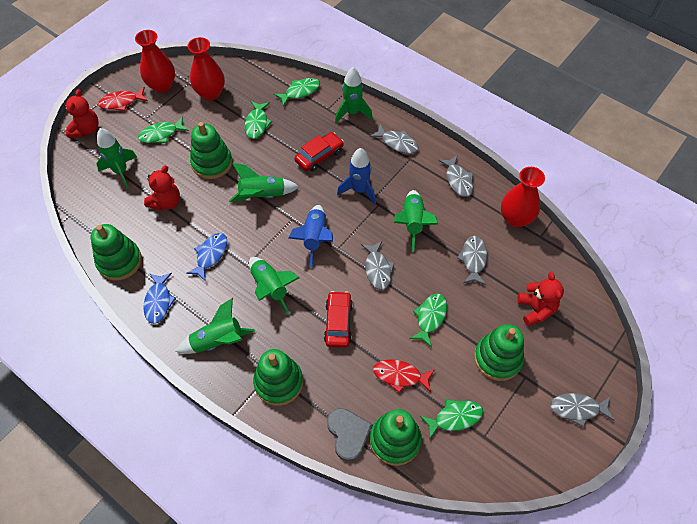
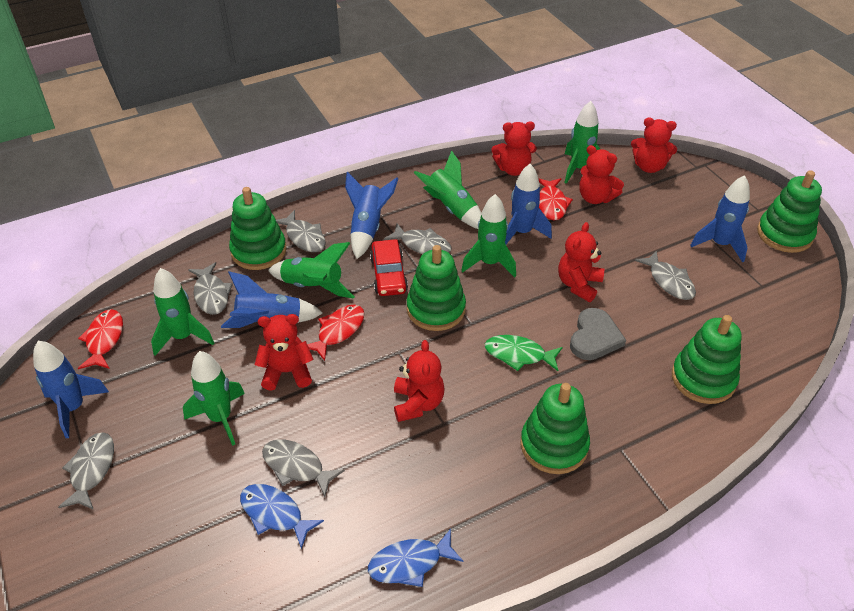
blue rocket: [288,205,333,268] [337,148,376,205] = 2 -> [33,341,109,438] [221,271,323,328] [345,172,398,259] [505,164,552,244] [690,175,750,262] = 5
green fish: [138,116,189,143] [244,101,272,139] [274,78,320,106] [410,293,447,347] [420,399,483,439] = 5 -> [485,335,563,371] = 1
grey fish: [361,241,395,290] [370,124,418,154] [439,156,473,197] [457,236,487,285] [550,393,614,427] = 5 -> [58,432,114,510] [188,262,233,315] [262,440,345,497] [276,210,326,252] [384,223,452,254] [634,250,696,300] = 6
red car: [294,132,344,172] [324,291,353,348] = 2 -> [370,239,408,296] = 1
red fish: [98,87,148,111] [373,359,435,393] = 2 -> [78,309,123,369] [307,305,365,361] [538,178,573,221] = 3
red teddy bear: [64,89,99,138] [144,166,180,210] [517,272,564,326] = 3 -> [255,314,314,391] [394,340,445,422] [491,121,537,176] [558,222,604,302] [580,145,624,204] [631,117,677,173] = 6
red vase: [135,30,175,93] [188,37,225,100] [501,167,545,228] = 3 -> none = 0

